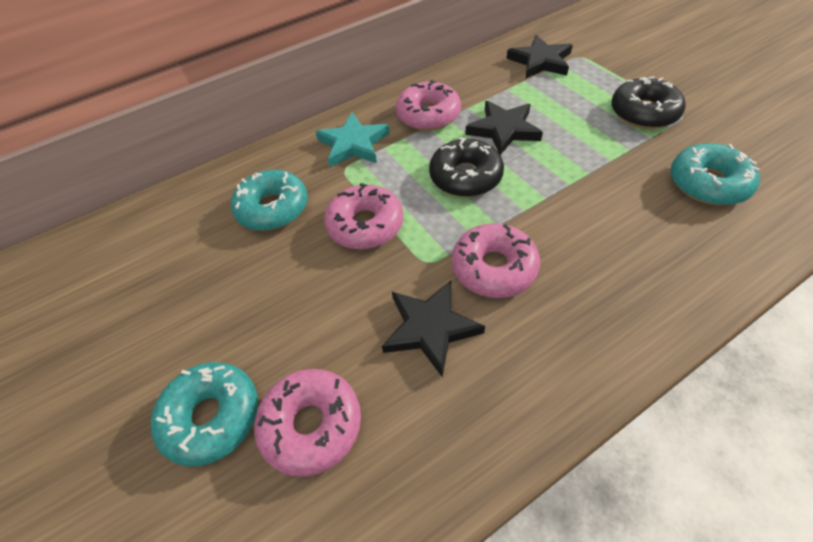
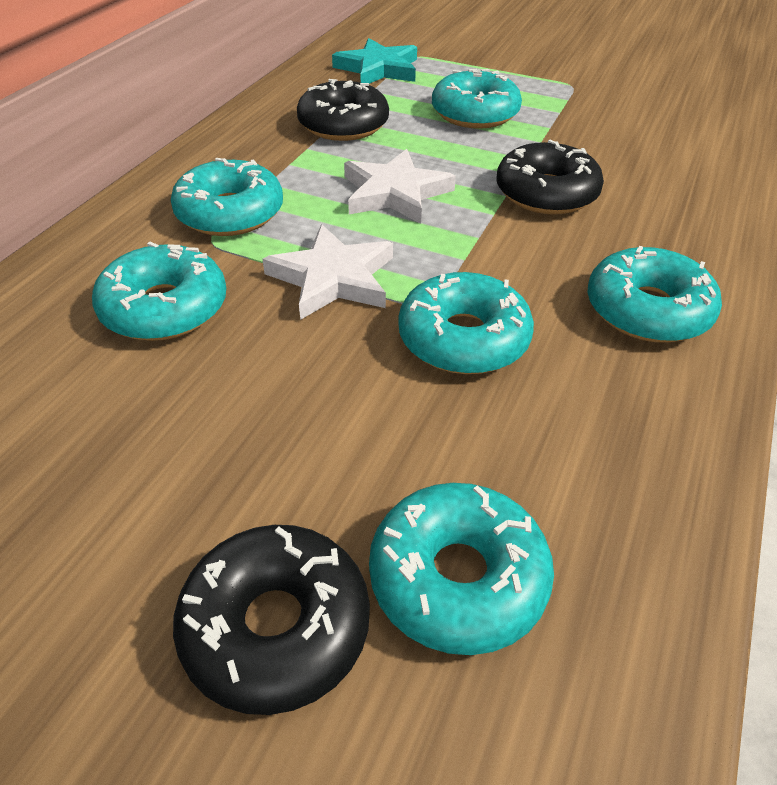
black donut: [429,137,504,197] [611,76,685,129] = 2 -> [173,525,370,715] [297,79,389,141] [497,140,604,215] = 3
black star: [382,281,485,377] [465,101,543,155] [507,35,573,79] = 3 -> none = 0
pink donut: [254,369,361,477] [324,183,403,249] [396,80,461,131] [452,223,540,298] = 4 -> none = 0
turquoise donut: [151,362,258,467] [231,170,308,231] [671,143,760,205] = 3 -> [92,242,226,341] [171,158,283,236] [369,483,554,655] [398,272,534,374] [432,69,522,129] [587,246,722,343] = 6
white star: none = 0 -> [262,224,393,320] [344,149,456,224] = 2

